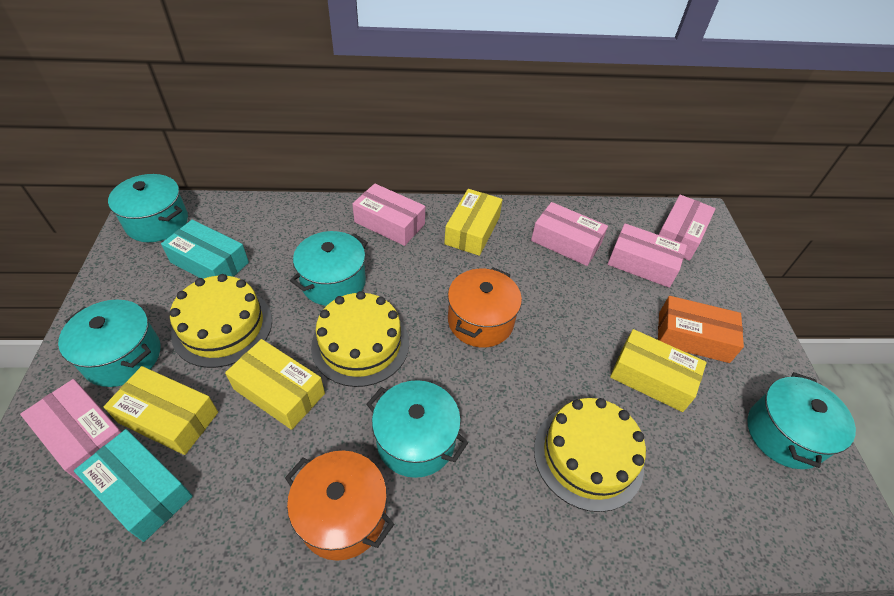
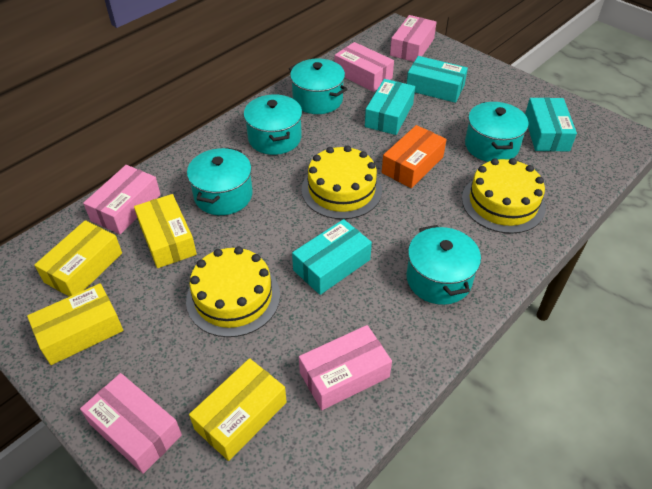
orange pot: [285,451,394,561] [448,268,522,347] = 2 -> none = 0
turquoise box: [74,429,193,542] [161,220,249,279] = 2 -> [292,219,372,295] [365,79,415,135] [407,56,468,103] [525,97,577,151] = 4

